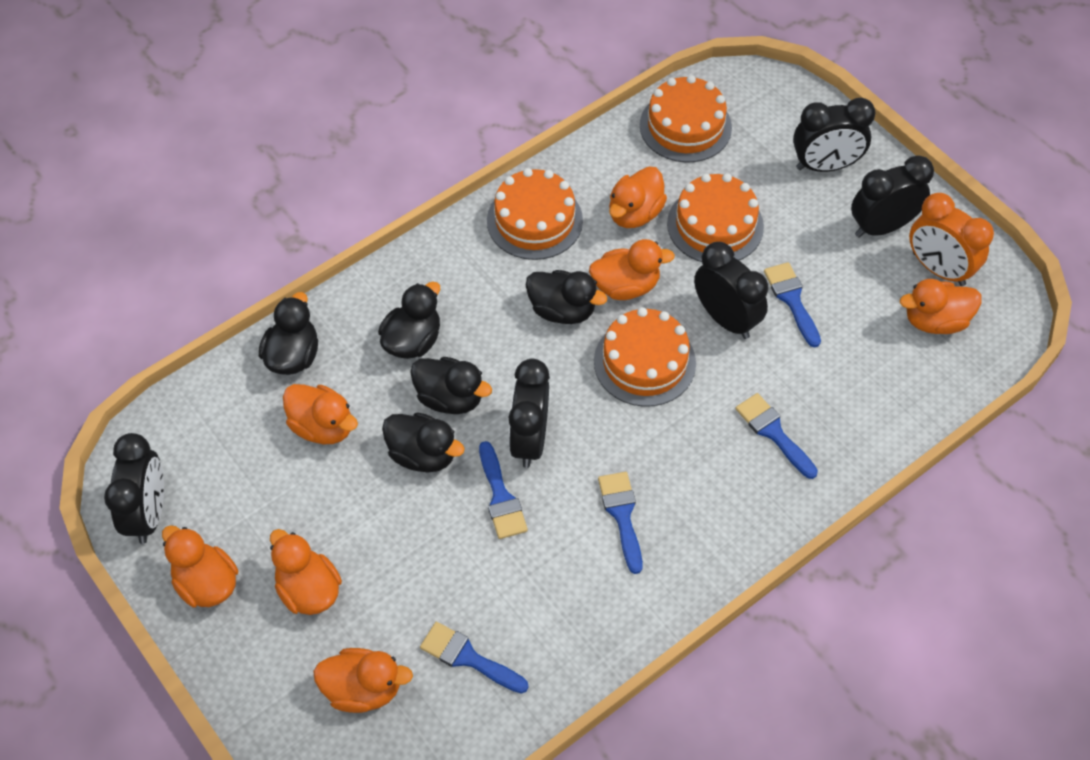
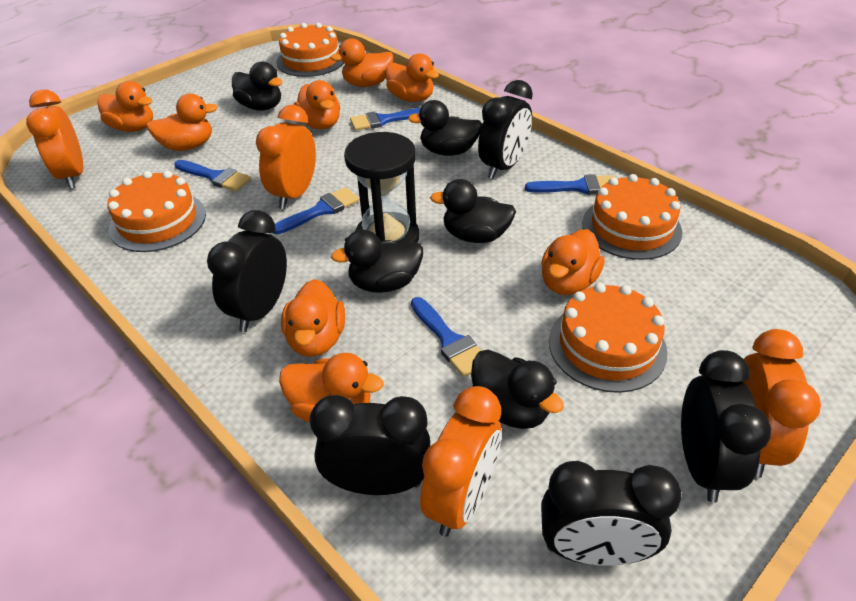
black hourglass: none = 0 -> [344,132,419,243] = 1
orange clock: [909,193,994,286] = 1 -> [26,89,83,189] [256,105,316,209] [420,386,501,537] [743,329,821,478] = 4
orange duck: [162,525,238,608] [270,529,342,615] [283,384,358,444] [313,648,413,713] [589,239,675,300] [609,167,667,228] [900,279,981,334] = 7 -> [97,81,153,132] [146,94,218,151] [279,353,383,422] [281,279,345,357] [294,80,340,129] [330,38,393,87] [385,53,439,102] [541,229,605,295] = 8

